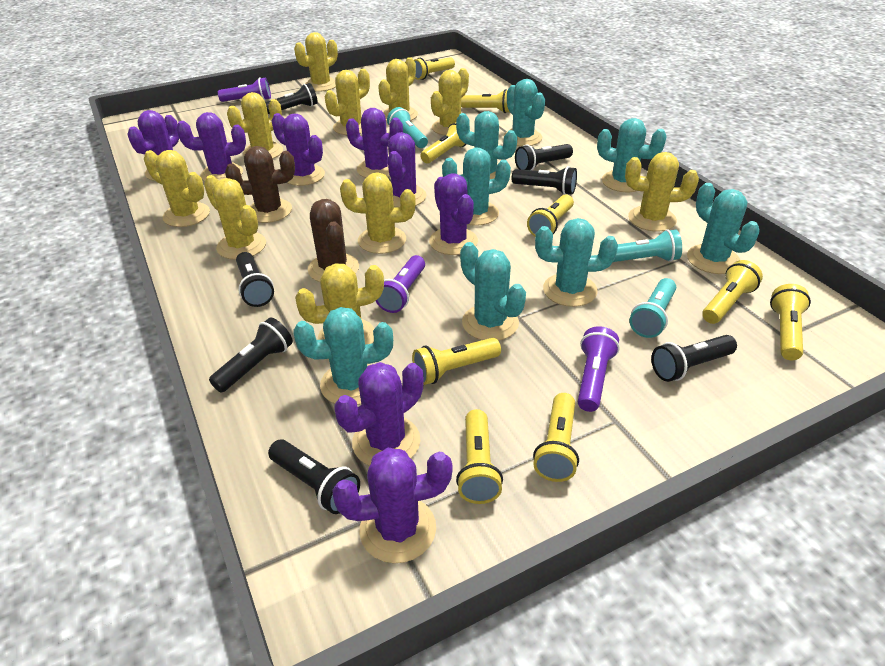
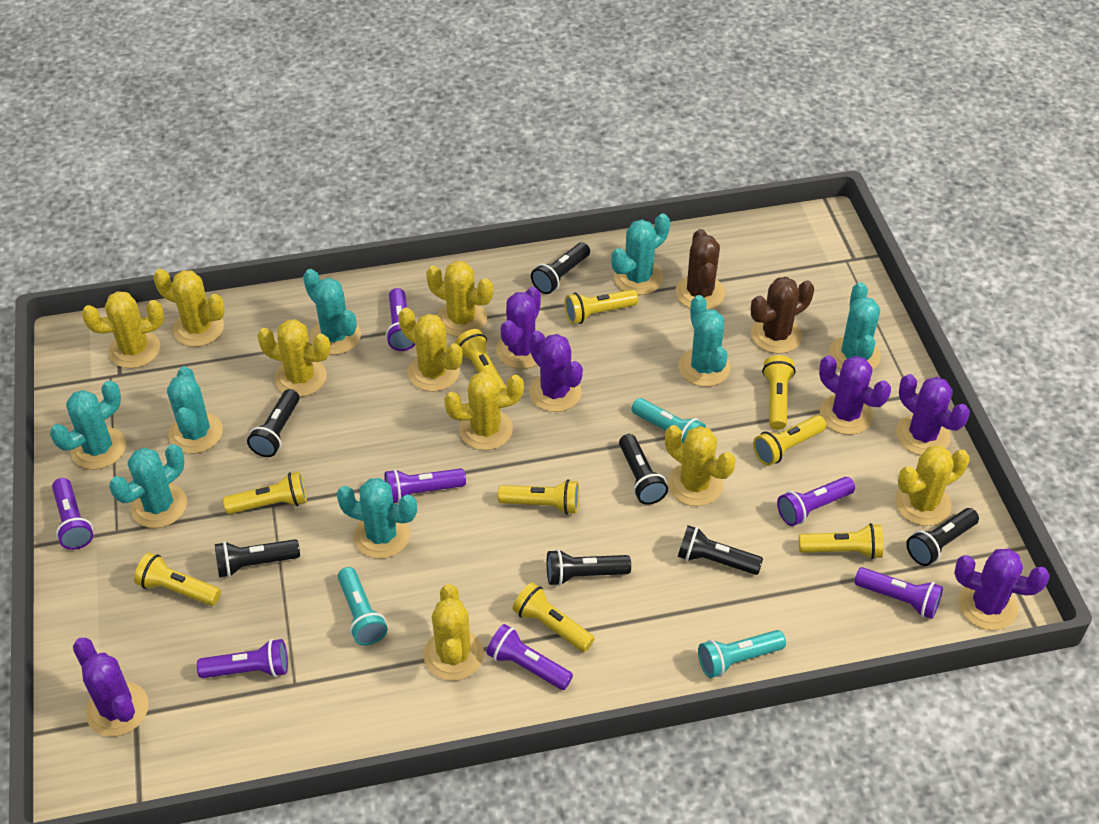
purple cactus: [127,110,188,181] [176,112,246,181] [272,113,325,186] [332,448,452,563] [334,362,424,466] [346,108,403,178] [388,132,427,208] [429,173,478,255] = 8 -> [73,638,149,737] [496,287,541,369] [529,331,583,412] [819,355,891,435] [896,374,970,455] [954,549,1050,630] = 6
purple flashlight: [218,78,271,102] [376,255,425,313] [578,326,620,412] = 3 -> [52,478,93,550] [197,639,288,678] [384,468,466,504] [386,288,416,351] [486,624,573,690] [777,477,855,526] [854,567,943,619] = 7
yellow cactus: [144,150,210,227] [204,175,266,260] [227,92,283,159] [294,32,338,92] [295,263,384,345] [325,69,370,135] [340,172,416,254] [378,57,418,121] [431,68,469,135] [625,152,699,231] = 10 -> [82,291,164,368] [153,269,225,347] [257,319,331,397] [399,308,463,391] [424,584,484,681] [426,261,493,337] [444,371,524,450] [665,425,736,506] [895,446,970,526] = 9

